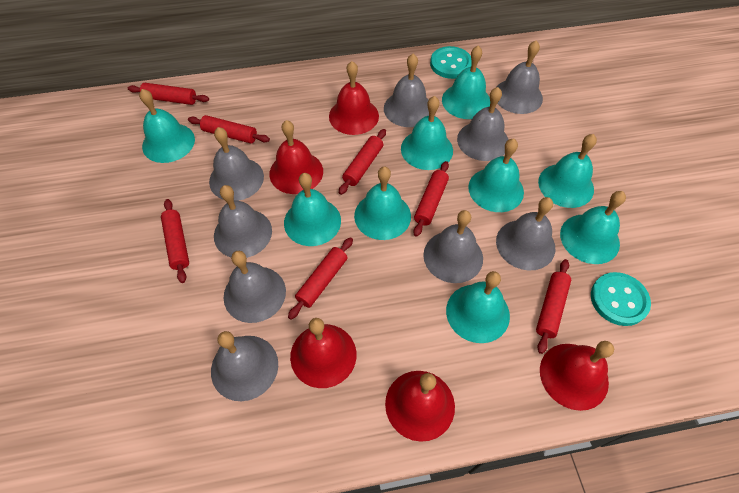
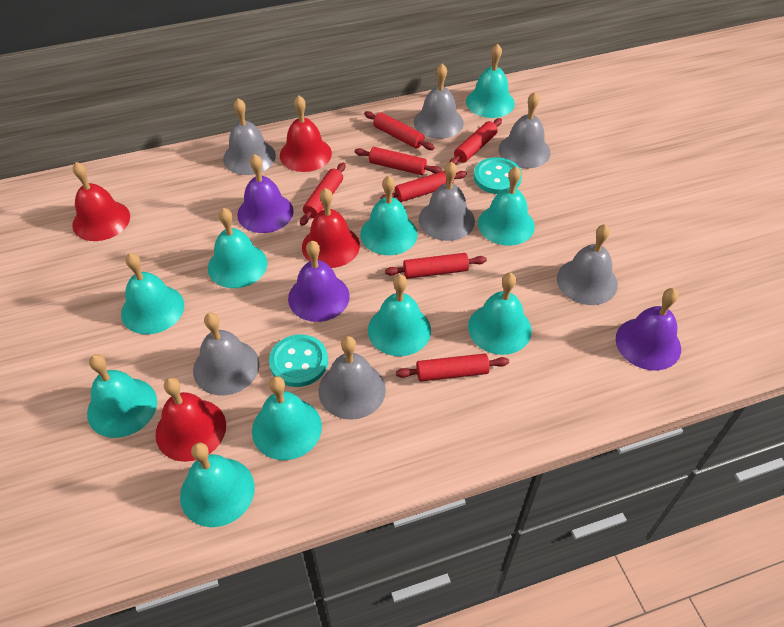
grey bell: [209,127,264,201] [211,331,278,401] [214,185,272,258] [223,251,286,323] [384,54,429,127] [423,210,483,283] [457,87,509,161] [496,197,555,270] [497,40,543,114] = 9 -> [193,313,260,395] [223,98,276,175] [318,336,386,420] [414,64,464,139] [418,162,475,241] [498,92,551,168] [557,224,618,305] = 7
purple bell: none = 0 -> [237,154,293,233] [288,241,350,322] [616,288,681,370] = 3
red bell: [269,120,323,194] [290,318,357,388] [329,61,379,135] [385,371,455,442] [540,341,614,411] = 5 -> [72,162,130,241] [155,378,226,462] [280,95,332,172] [302,188,360,268] = 4
turquoise bell: [139,89,195,163] [284,173,341,246] [354,167,411,240] [401,96,453,170] [442,46,490,119] [446,271,510,343] [468,139,524,212] [538,134,597,208] [560,191,626,264] = 9 -> [87,354,157,438] [121,253,184,334] [180,442,255,527] [208,208,267,288] [252,376,322,460] [360,176,418,255] [368,274,431,356] [466,44,515,118] [468,273,532,355] [478,166,535,246] = 10

